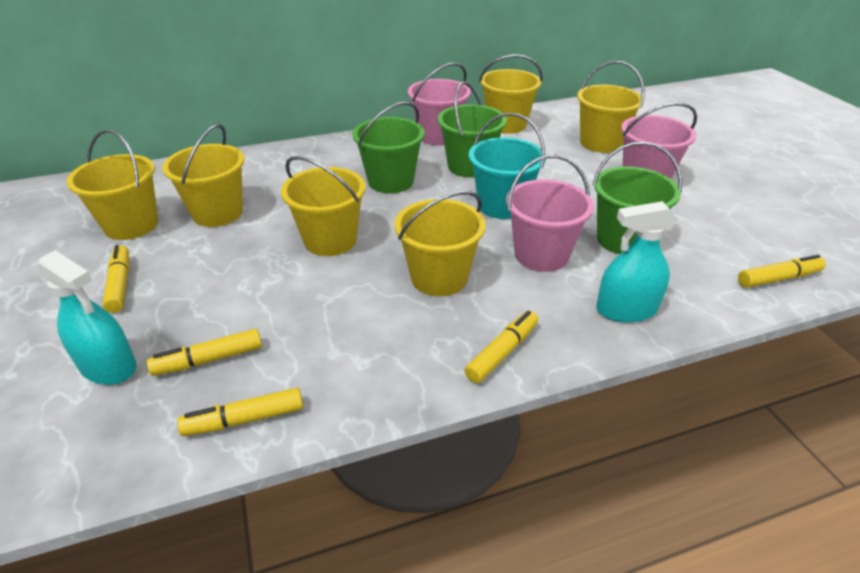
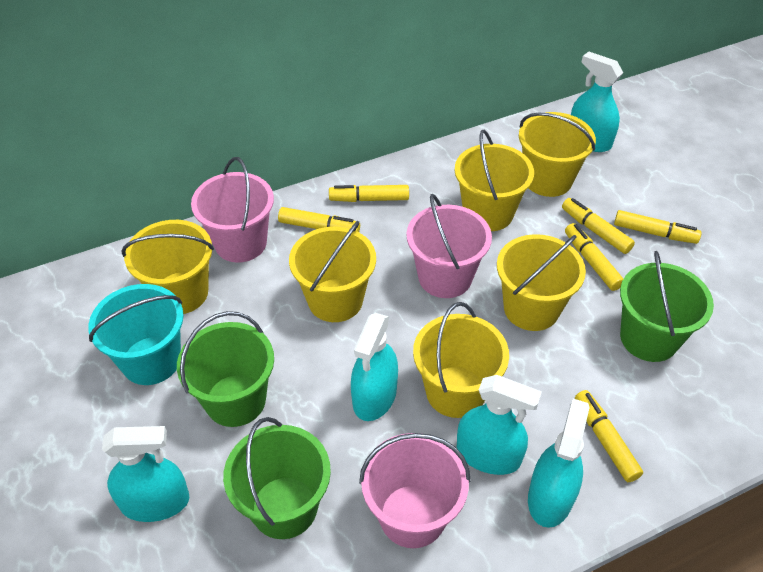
turquoise spray bottle: [37,250,137,385] [596,201,678,323] = 2 -> [102,426,189,522] [351,313,398,421] [457,375,542,475] [528,399,590,528] [571,51,623,152] = 5
yellow marker: [102,245,129,313] [147,329,262,376] [177,388,303,436] [464,311,538,383] [738,254,826,288] = 5 -> [278,207,360,232] [329,185,409,202] [562,198,635,254] [565,223,623,291] [575,390,643,482] [614,210,702,244] = 6

